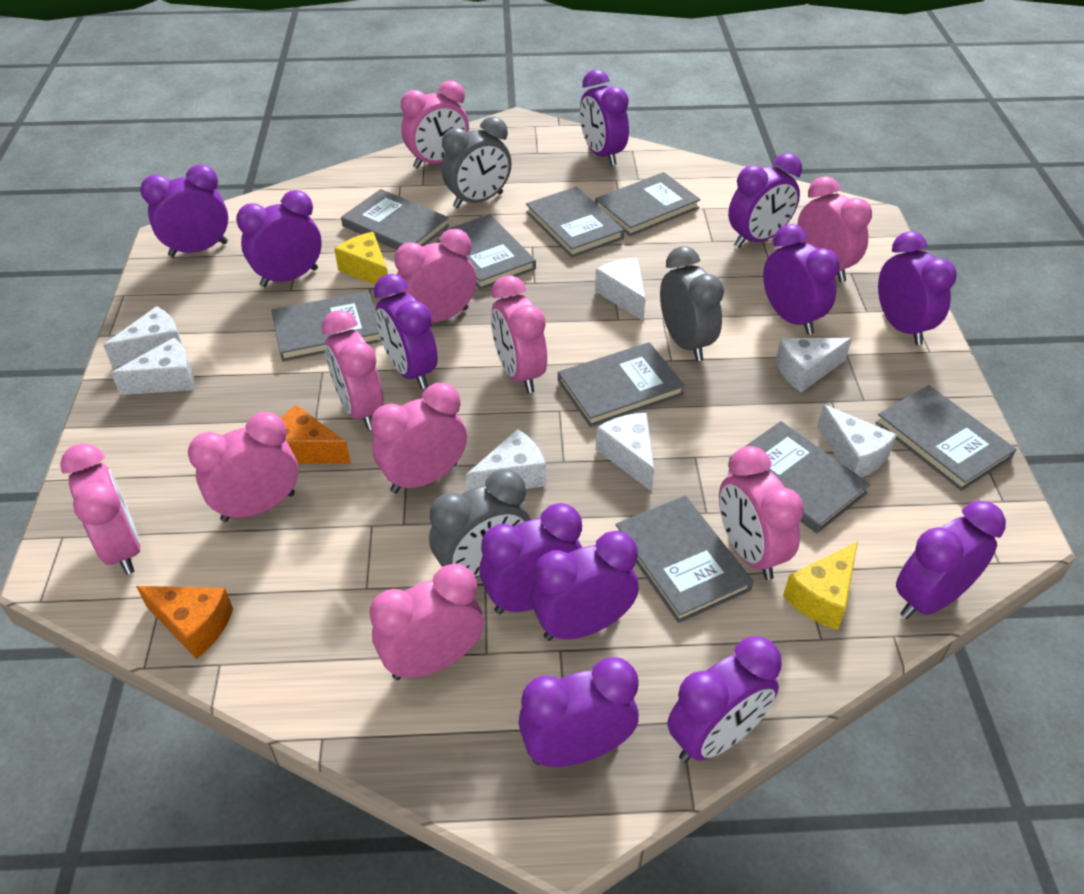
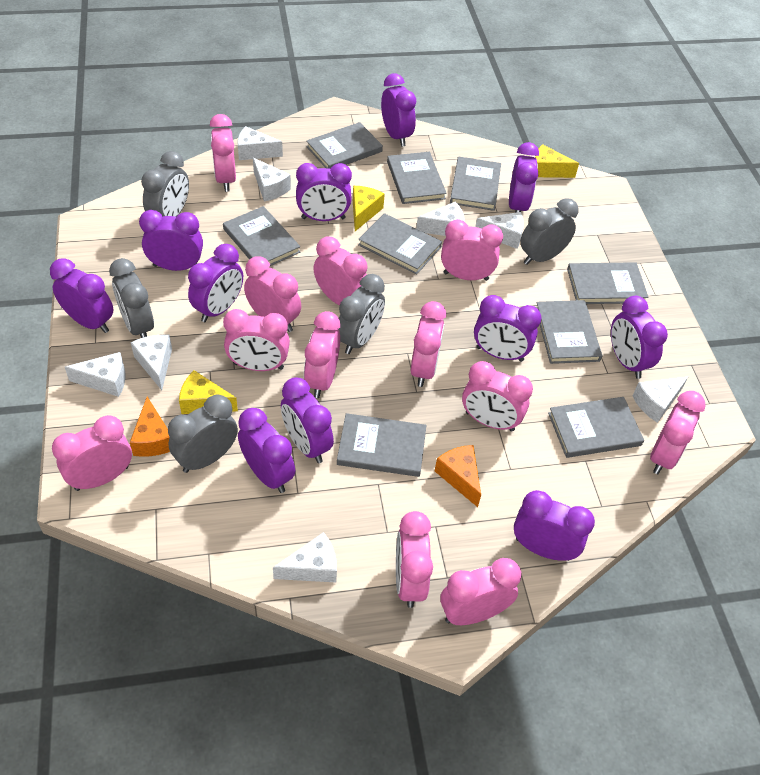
grey clock: [429,469,530,578] [441,117,512,208] [660,246,724,361] = 3 -> [109,258,154,338] [141,151,189,217] [168,395,238,473] [338,274,385,354] [521,198,579,265] = 5
pink clock: [60,443,141,575] [188,412,298,522] [321,310,383,430] [370,564,484,680] [371,383,467,493] [394,229,477,323] [401,81,469,169] [491,275,547,393] [719,446,804,580] [797,176,872,282] = 10 -> [52,415,132,491] [210,114,236,192] [223,309,290,371] [244,256,301,332] [304,311,340,398] [313,236,368,305] [396,511,433,608] [411,301,446,387] [440,558,521,625] [441,219,503,281] [462,361,533,432] [650,391,706,474] = 12
purple clock: [140,165,228,257] [236,190,322,287] [374,274,438,389] [480,503,583,614] [518,657,639,767] [531,531,639,641] [580,70,629,166] [667,636,782,762] [728,153,802,248] [763,224,840,335] [878,232,957,345] [896,501,1006,619] = 12 -> [50,259,114,333] [139,210,203,271] [188,244,243,322] [238,408,295,493] [281,377,334,463] [296,163,352,221] [381,73,416,147] [474,295,541,362] [509,142,539,213] [514,490,595,561] [611,296,668,379] = 11
white cheese: [103,306,183,367] [111,337,194,395] [466,429,546,491] [595,258,646,321] [596,413,654,492] [776,338,852,392] [817,405,897,478] = 7 -> [65,352,125,397] [131,334,172,390] [237,126,283,160] [253,158,291,201] [273,532,337,583] [416,201,465,236] [475,212,524,249] [632,377,688,423] = 8
yellow cheese: [334,232,388,285] [783,541,858,630] = 2 -> [179,370,238,414] [353,186,385,231] [535,144,579,178] = 3

